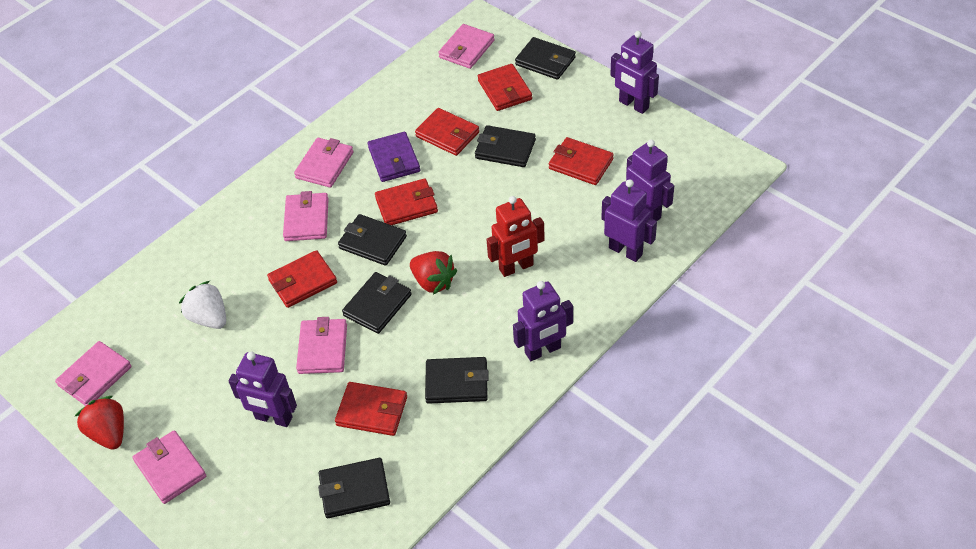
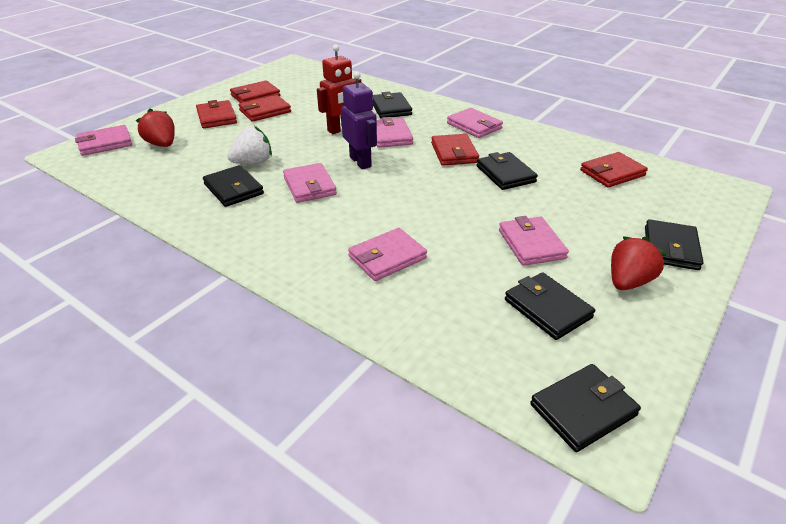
purple robot: [228,352,297,427] [513,281,573,361] [601,179,657,262] [610,31,659,114] [626,140,674,221] = 5 -> [341,71,377,169] = 1
purple wallet: [368,132,420,182] = 1 -> none = 0
red wallet: [267,250,337,308] [335,382,407,436] [375,178,438,225] [415,108,479,156] [478,64,532,111] [549,137,614,185] = 6 -> [196,100,237,128] [230,80,280,103] [239,95,291,122] [431,134,479,166] [580,152,648,188] = 5

